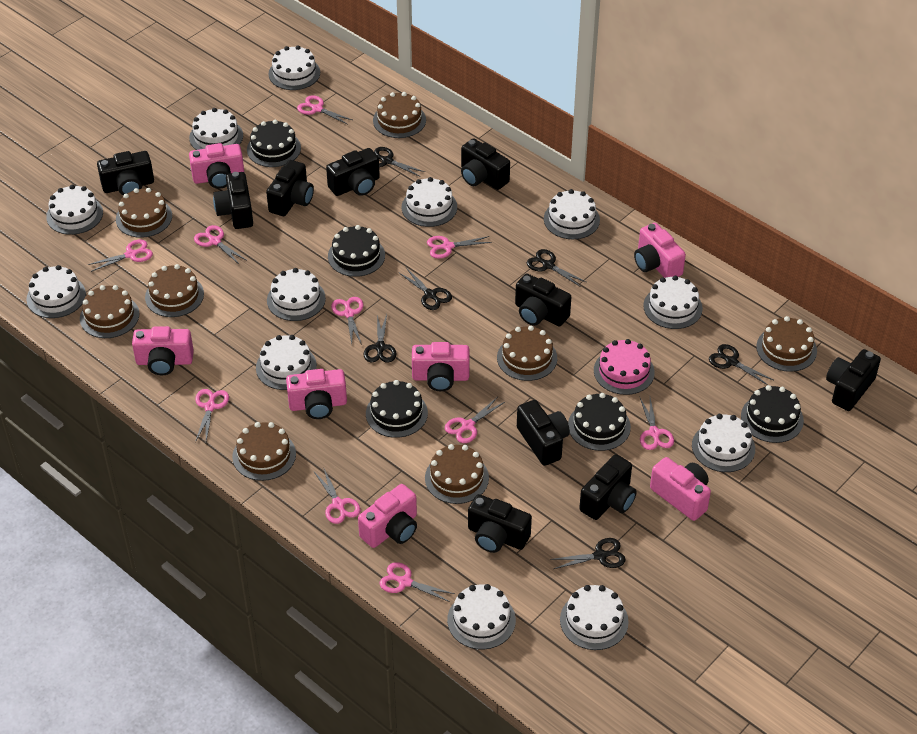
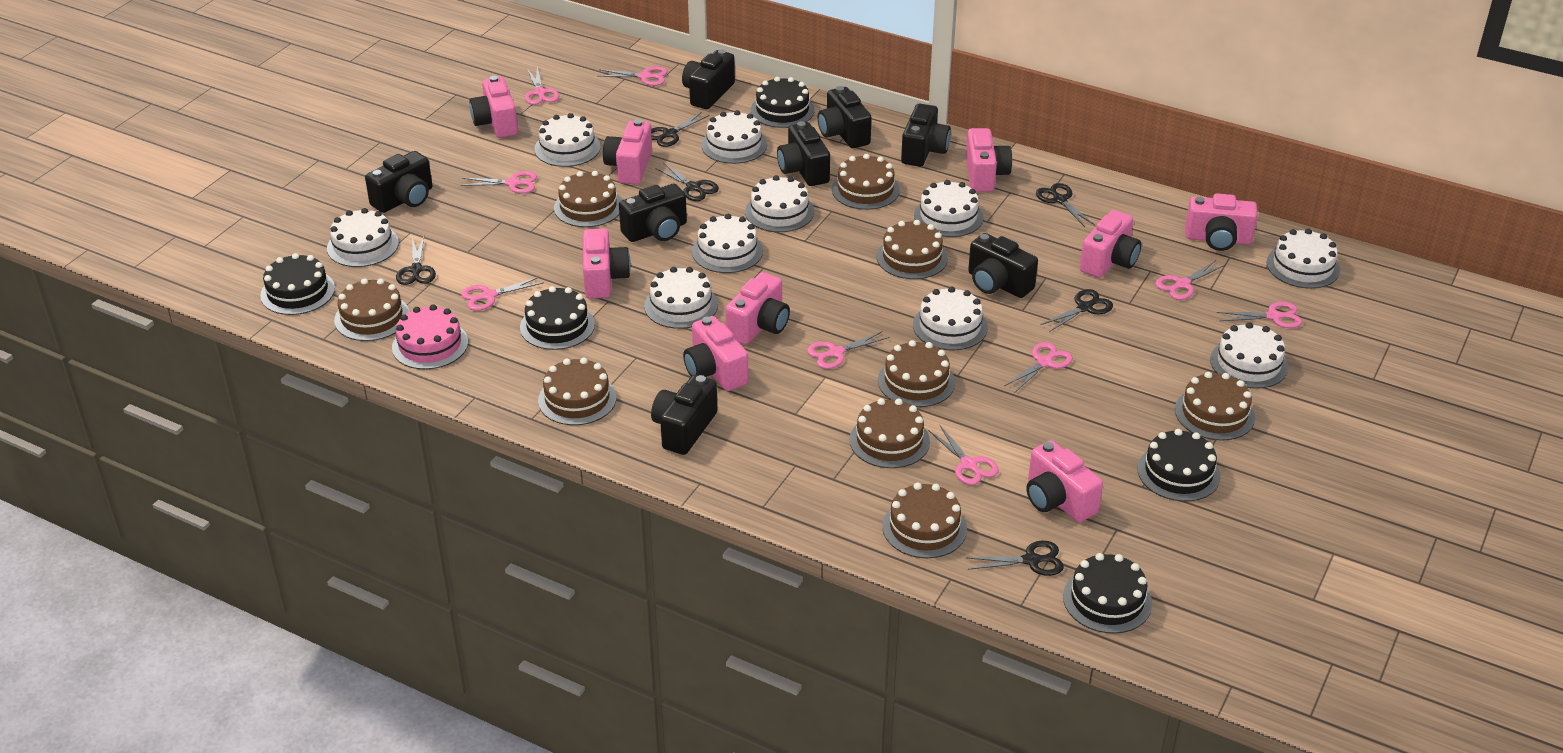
black camera: [97,151,154,195] [213,172,253,229] [266,160,314,216] [326,148,380,196] [461,138,510,190] [468,494,532,553] [515,274,571,326] [517,400,570,466] [579,454,637,520] [826,349,881,411] = 10 -> [365,151,432,213] [619,184,687,242] [651,375,717,455] [682,49,735,109] [777,121,830,186] [818,86,872,148] [901,104,951,167] [968,233,1038,298] = 8
brown cake: [80,285,139,338] [116,188,172,238] [145,264,204,317] [232,422,296,481] [373,92,426,138] [425,444,489,504] [497,326,557,381] [756,316,817,372] = 8 -> [334,278,409,341] [538,358,617,425] [554,171,622,227] [832,154,900,210] [849,398,930,468] [877,220,948,279] [878,340,955,407] [882,483,967,558] [1175,372,1255,441] = 9
pink camera: [132,326,194,375] [189,143,244,189] [286,369,347,419] [358,484,417,548] [412,342,470,391] [634,223,686,278] [650,457,711,521] = 7 -> [469,76,518,138] [583,228,631,299] [603,119,652,185] [683,316,749,391] [725,272,790,344] [966,128,1012,192] [1026,440,1103,522] [1080,210,1141,278] [1185,193,1257,251] = 9
pink scissors: [88,239,153,272] [194,225,246,264] [195,389,229,442] [297,95,352,125] [314,469,361,524] [331,297,363,345] [380,562,455,602] [427,236,491,259] [445,398,505,443] [640,398,674,450] = 10 -> [460,171,537,193] [461,277,544,311] [525,67,559,105] [599,66,668,86] [807,331,889,369] [928,424,999,485] [1004,342,1073,392] [1155,260,1225,300] [1217,302,1302,328] = 9
white cake: [27,265,86,318] [46,185,103,235] [189,108,243,150] [256,335,317,390] [267,268,326,321] [268,45,320,90] [402,177,457,227] [447,584,516,650] [544,189,600,239] [560,585,629,650] [643,276,703,329] [692,414,755,472] = 12 -> [327,208,399,267] [534,113,601,167] [644,267,718,329] [692,214,763,273] [701,110,767,164] [745,175,814,232] [913,286,988,350] [914,180,983,237] [1210,322,1288,389] [1266,229,1340,289] = 10

